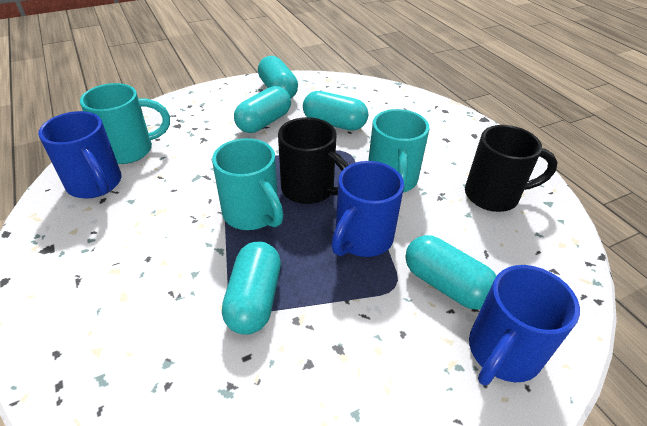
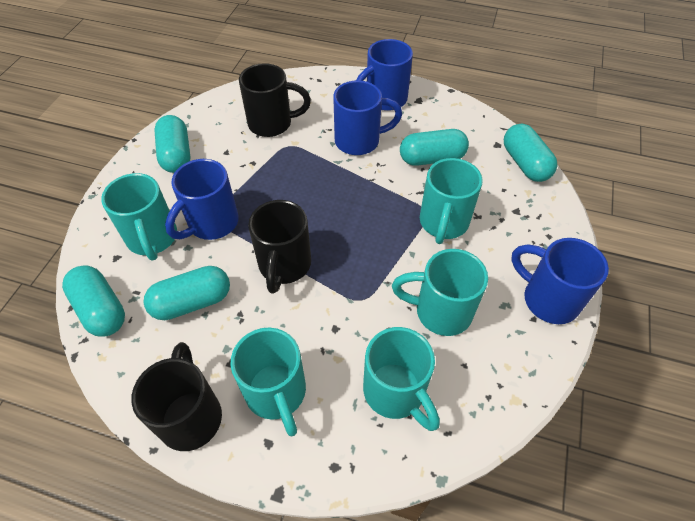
black mug: [278,117,349,204] [465,125,558,212] = 2 -> [131,342,222,451] [239,63,311,137] [248,200,311,294] = 3
blue mug: [38,111,122,199] [331,161,404,257] [469,265,580,385] = 3 -> [165,159,239,240] [333,80,402,155] [356,39,413,111] [511,238,609,324] = 4
turquoise mug: [80,83,170,164] [212,138,284,230] [368,109,429,192] = 3 -> [101,173,177,260] [230,328,306,436] [363,327,440,431] [392,249,488,336] [420,158,483,244] = 5

